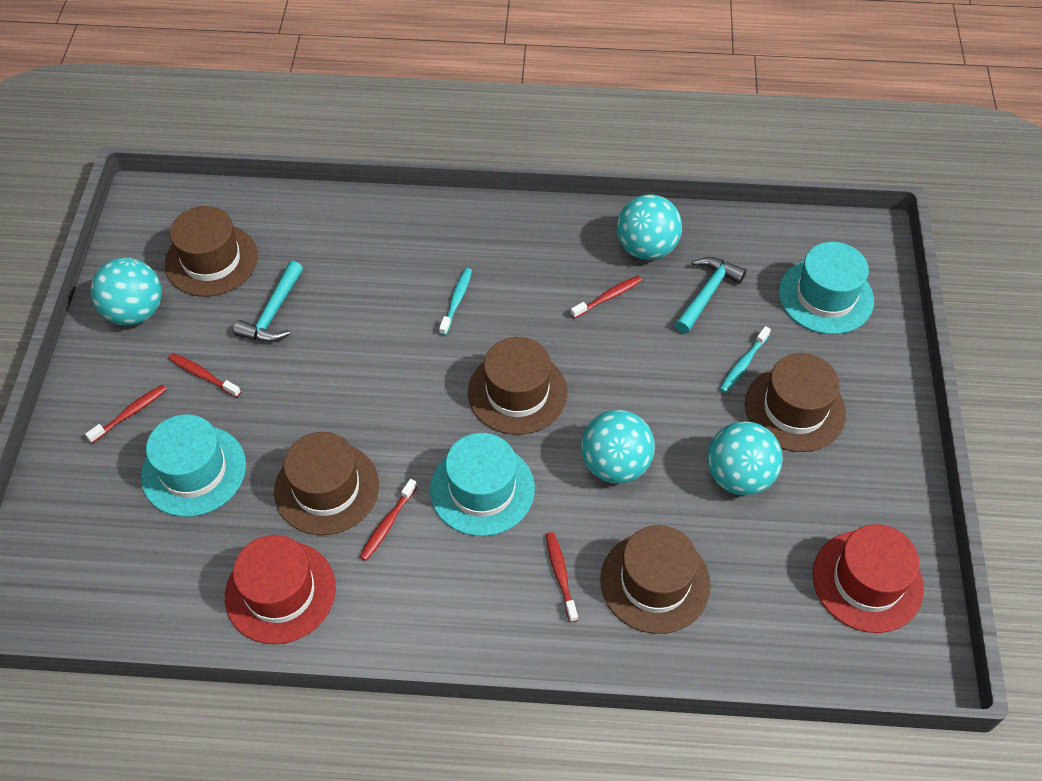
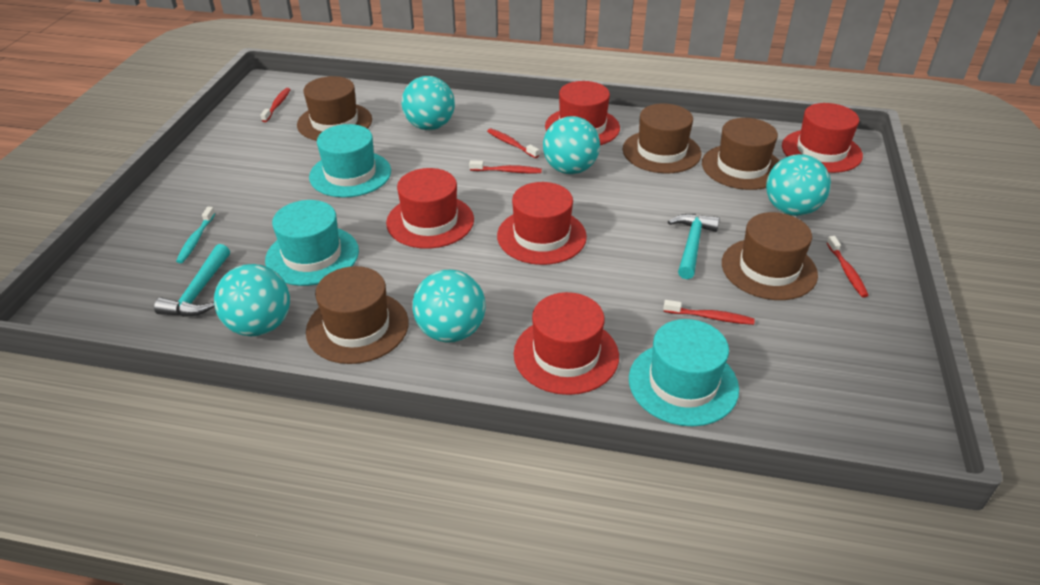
red hat: [225,535,336,644] [812,524,924,633] = 2 -> [386,168,474,249] [497,182,587,265] [514,292,619,395] [545,81,620,145] [782,103,863,173] = 5
turquoise ball: [91,258,162,326] [581,410,655,483] [617,194,682,260] [707,421,783,495] = 4 -> [214,264,290,336] [402,76,455,130] [412,269,485,343] [543,116,600,174] [766,154,831,216] = 5
turquoise toothbrush: [439,268,472,336] [720,326,771,393] = 2 -> [176,207,215,263] = 1

